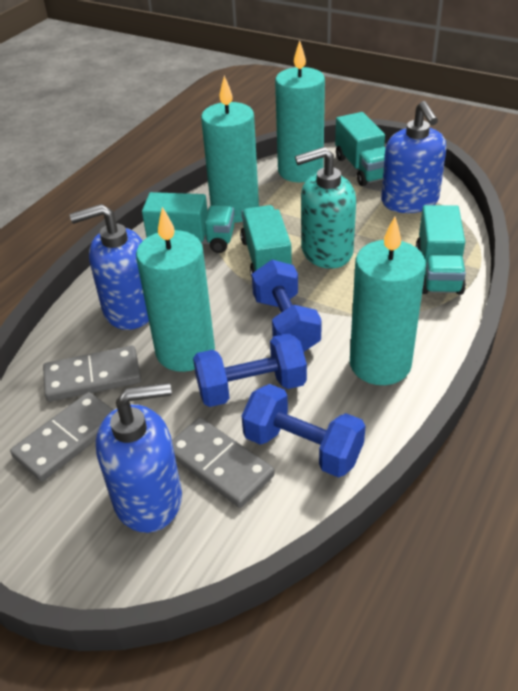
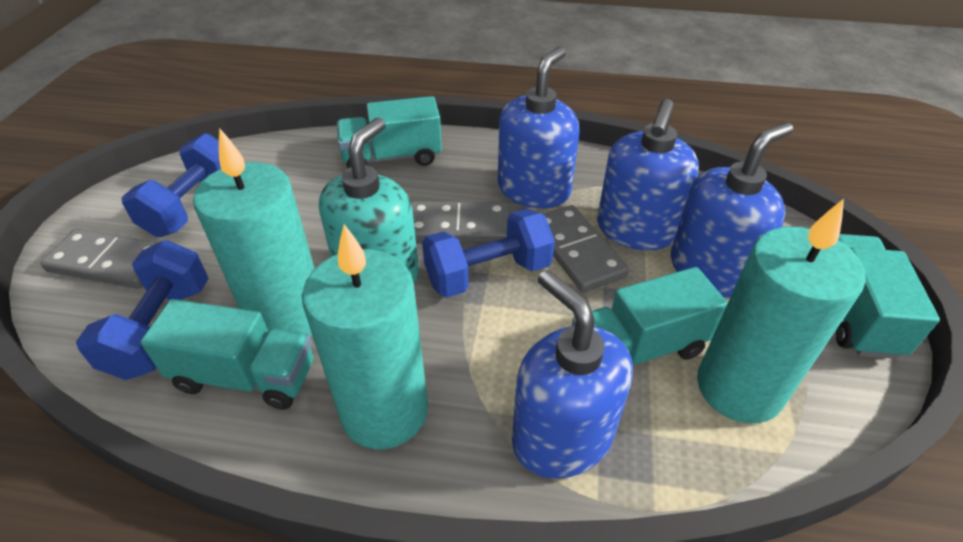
blue soap dispenser: [70,204,149,330] [96,383,182,533] [381,101,446,213] = 3 -> [498,46,579,208] [512,270,633,479] [597,99,699,250] [671,122,793,298] = 4
turquoise candle: [136,207,215,372] [201,76,259,223] [275,40,325,183] [350,217,426,385] = 4 -> [193,128,315,337] [302,224,428,449] [697,199,866,424] = 3

